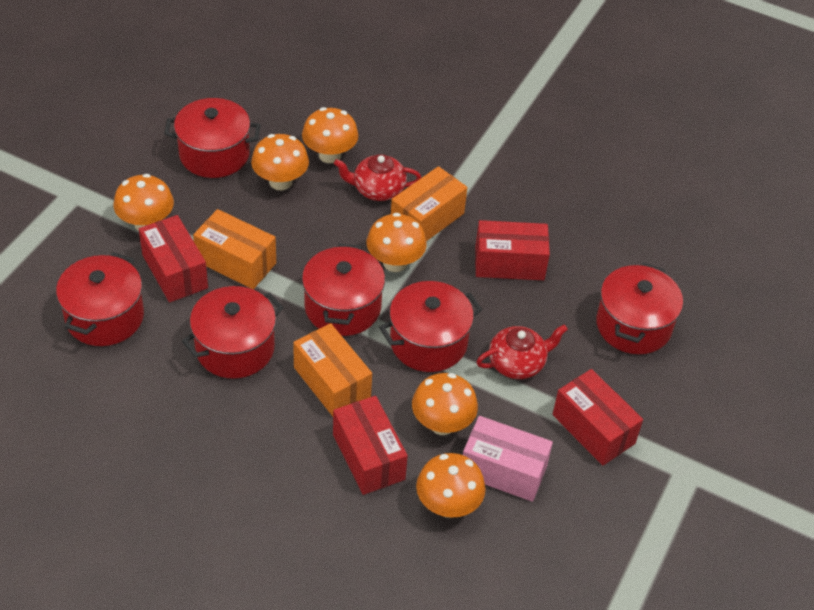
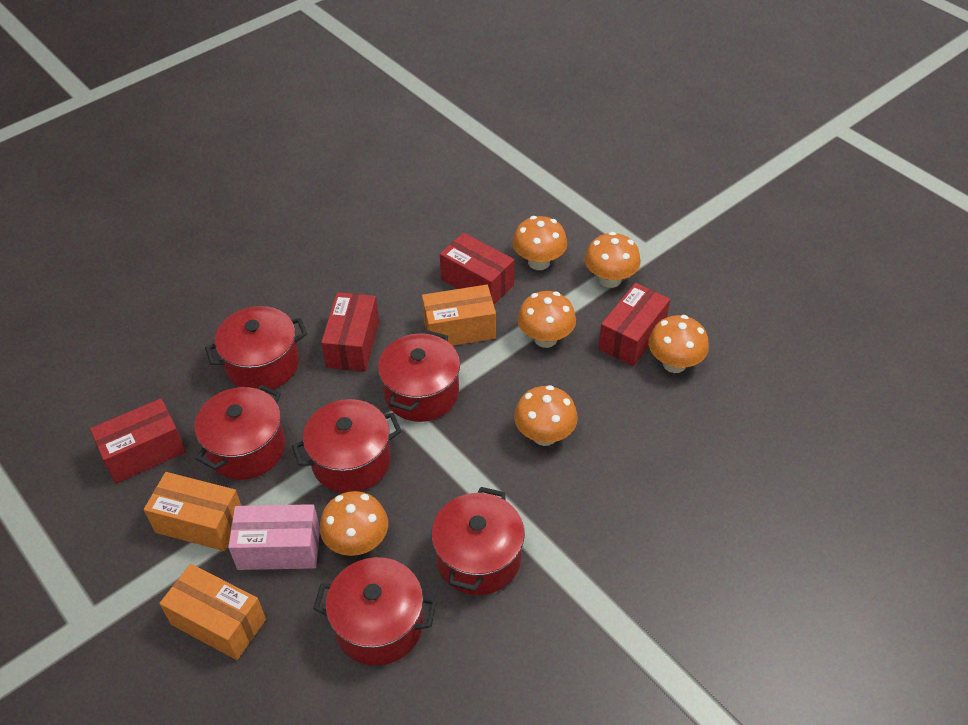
red teapot: [334,154,421,201] [477,324,568,379] = 2 -> none = 0

